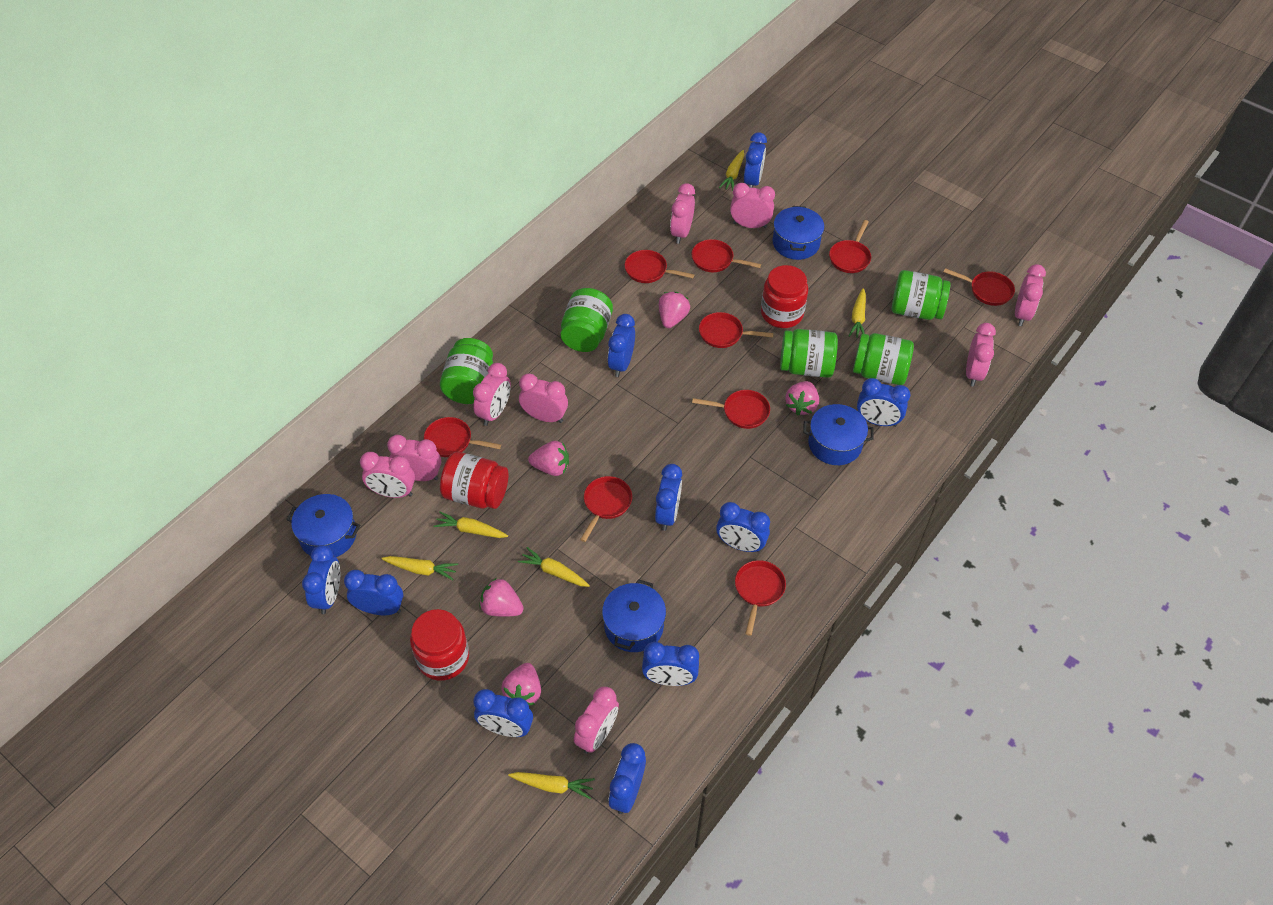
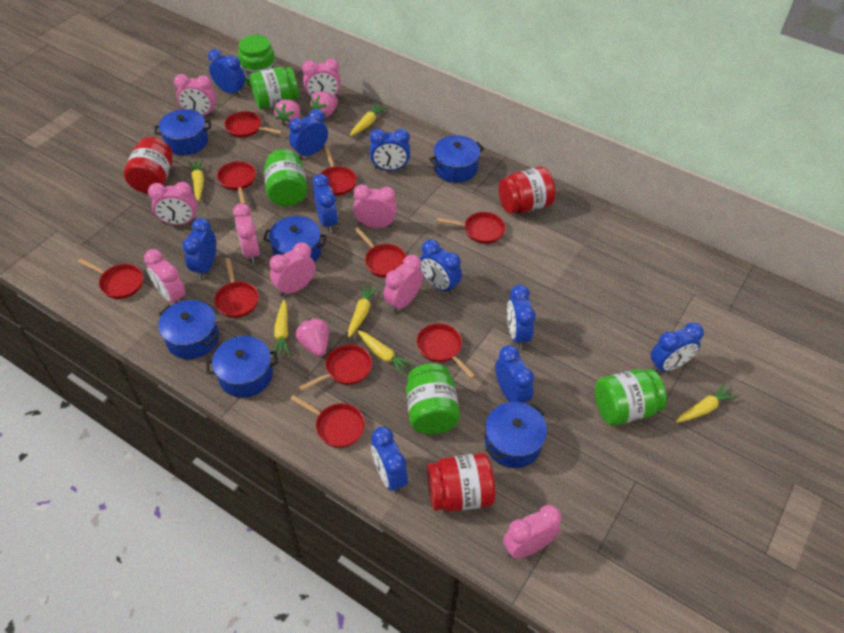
blue pot: [286,494,360,557] [602,579,666,652] [773,206,825,260] [803,404,874,465] = 4 -> [154,109,211,155] [158,300,219,359] [206,336,278,398] [263,216,327,263] [429,135,484,183] [485,402,547,468] = 6
pink strawberry: [479,578,524,617] [501,663,541,706] [528,441,569,476] [659,292,690,328] [785,381,819,415] = 5 -> [274,99,300,127] [296,318,329,357] [310,91,338,118] = 3
red pan: [424,417,501,457] [580,476,632,542] [625,250,694,283] [692,239,761,272] [692,390,770,429] [699,312,774,348] [735,560,786,636] [829,220,871,273] [944,268,1015,306] = 9 -> [78,259,143,299] [214,258,259,318] [217,161,256,204] [224,111,282,138] [290,395,365,448] [299,345,372,391] [320,147,357,195] [355,227,407,278] [416,323,476,378] [437,212,505,244] = 10

